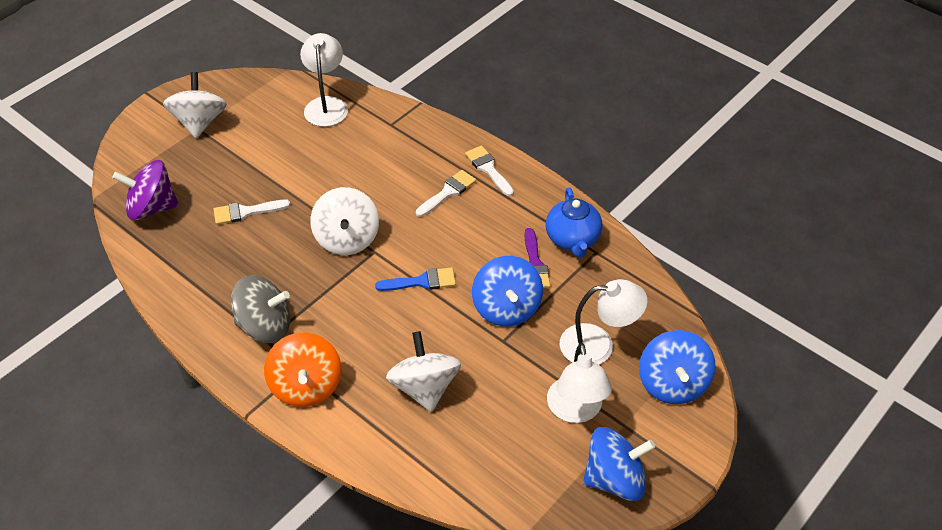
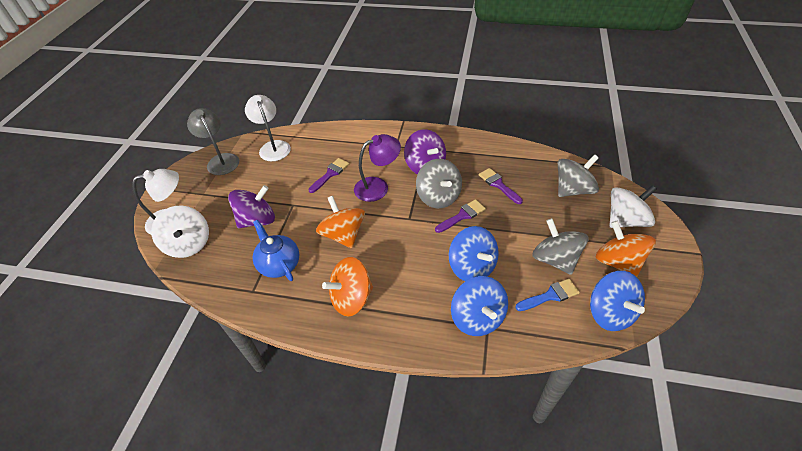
grey lamp: none = 0 -> [187,108,239,175] = 1
grey spinning top: [231,276,290,343] = 1 -> [416,159,462,208] [532,218,589,275] [558,154,599,197] = 3
orange spinning top: [264,332,341,407] = 1 -> [316,196,365,248] [322,257,373,316] [596,221,656,277] = 3
purple brush: [524,228,550,288] = 1 -> [308,158,349,193] [435,199,486,233] [479,168,523,204] = 3
purple lamp: none = 0 -> [354,134,401,202] = 1
purple spinning top: [112,160,179,220] = 1 -> [228,185,275,228] [404,129,446,174] = 2
white brush: [213,200,290,225] [416,170,476,217] [465,145,514,196] = 3 -> none = 0
white lamp: [300,33,348,127] [547,343,612,423] [560,279,648,364] = 3 -> [132,169,179,235] [245,95,291,161] = 2
white spinning top: [163,72,227,138] [310,187,379,255] [386,331,461,412] = 3 -> [151,206,209,258] [609,185,657,228] = 2

